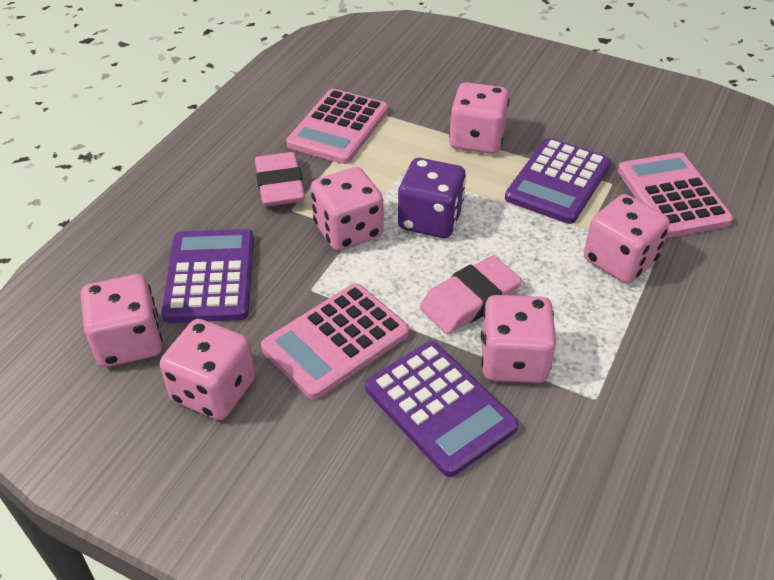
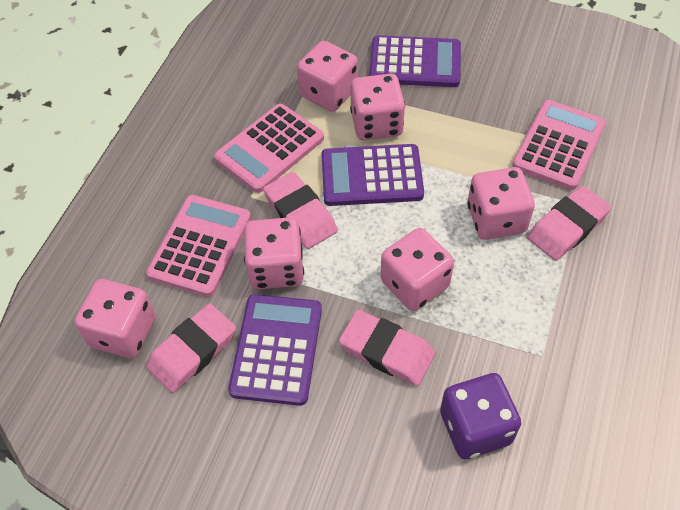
pink eraser: [255,152,305,206] [420,255,522,334] = 2 -> [146,303,236,393] [263,172,338,249] [339,310,435,386] [527,186,611,261] = 4

